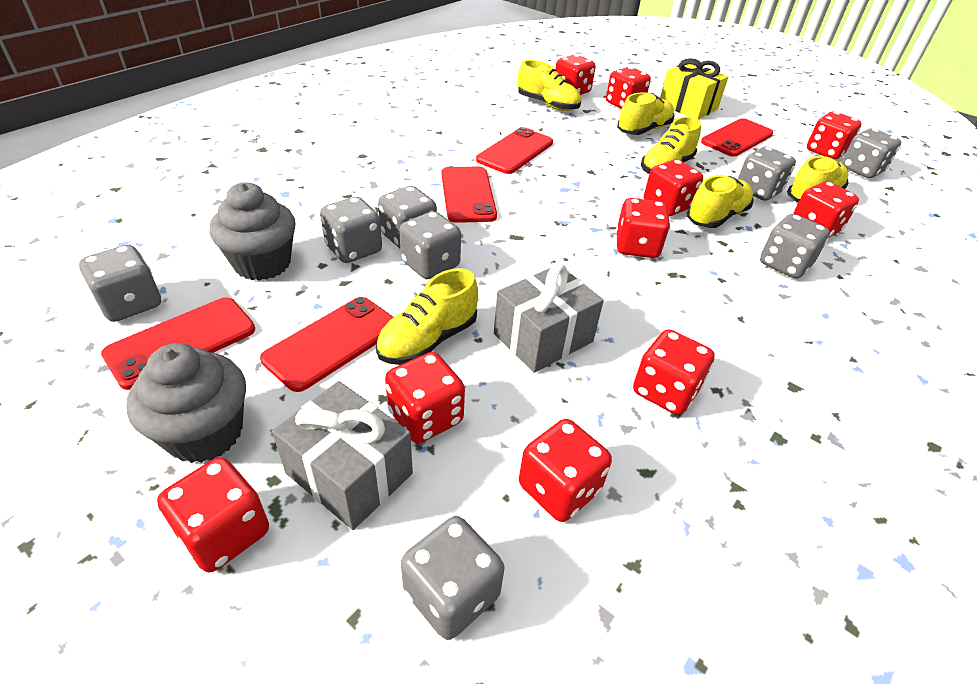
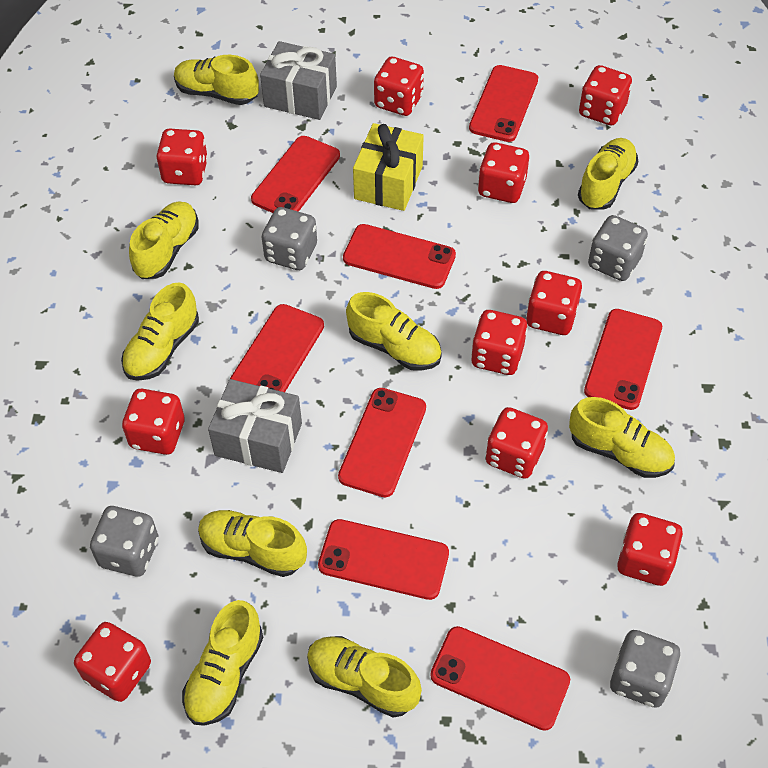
grey cupcake: [126,343,246,463] [210,182,296,281] = 2 -> none = 0
grey dice: [79,245,161,322] [320,197,382,263] [378,186,437,248] [399,211,461,279] [401,516,505,640] [738,147,796,201] [760,214,830,279] [841,128,901,178] = 8 -> [90,506,158,577] [262,207,317,270] [588,215,648,281] [610,630,681,708] = 4
red phone: [101,297,255,390] [260,297,394,392] [442,167,497,223] [476,127,553,174] [701,118,773,157] = 5 -> [230,304,324,392] [251,136,340,213] [318,519,449,600] [338,388,426,497] [343,224,456,289] [430,626,570,731] [469,65,538,142] [584,309,662,410] = 8
yellow shoe: [376,268,478,365] [518,60,581,111] [617,92,675,135] [641,116,701,174] [687,175,753,228] [787,156,849,202] = 6 -> [121,282,199,381] [129,201,199,279] [174,55,259,105] [182,600,263,726] [198,510,307,577] [307,636,422,717] [346,292,442,371] [569,397,675,478] [578,138,638,210] = 9

